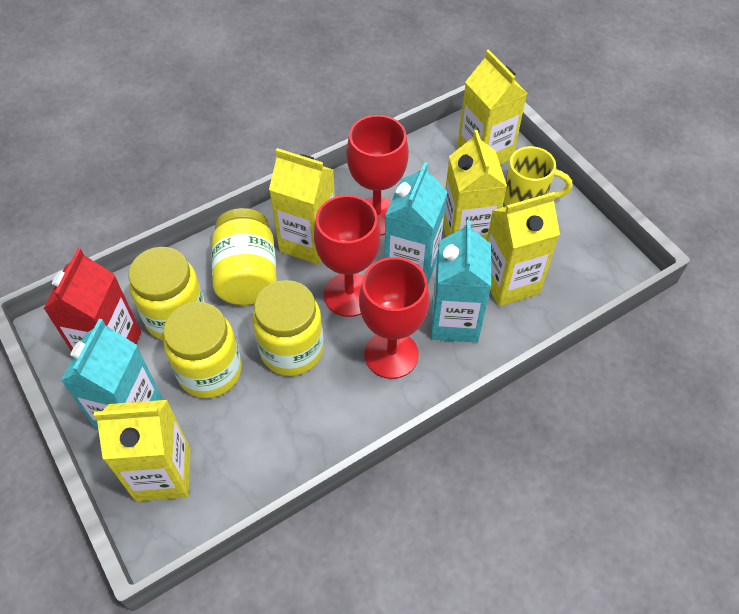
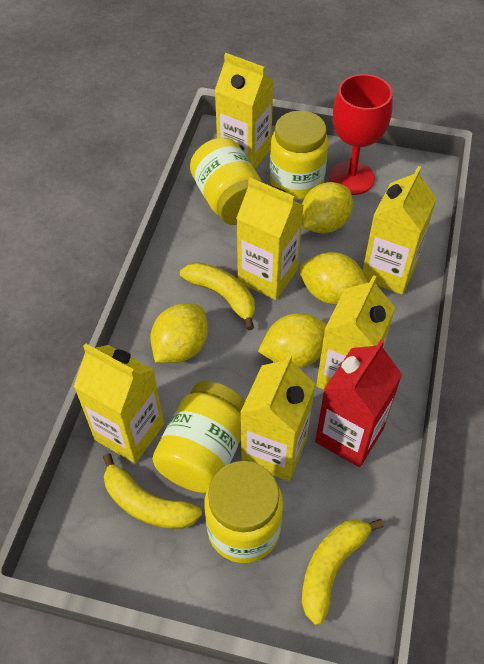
red goblet: [314,195,381,317] [346,115,409,236] [359,257,430,379] = 3 -> [329,74,393,195] = 1
turquoise carton: [61,319,162,431] [384,162,447,284] [431,220,491,342] = 3 -> none = 0
yellow banana: none = 0 -> [103,453,202,529] [180,263,255,330] [302,519,384,625] = 3
yellow carton: [94,400,190,501] [269,148,335,265] [443,130,507,240] [457,49,528,165] [487,192,560,306] = 5 -> [74,343,164,463] [215,53,274,169] [237,178,304,300] [240,354,316,481] [316,275,395,389] [362,166,437,295] = 6
yellow lemon: none = 0 -> [150,304,208,363] [258,313,327,368] [300,252,368,305] [302,182,353,233] = 4
yellow mug: [504,146,572,206] = 1 -> none = 0

